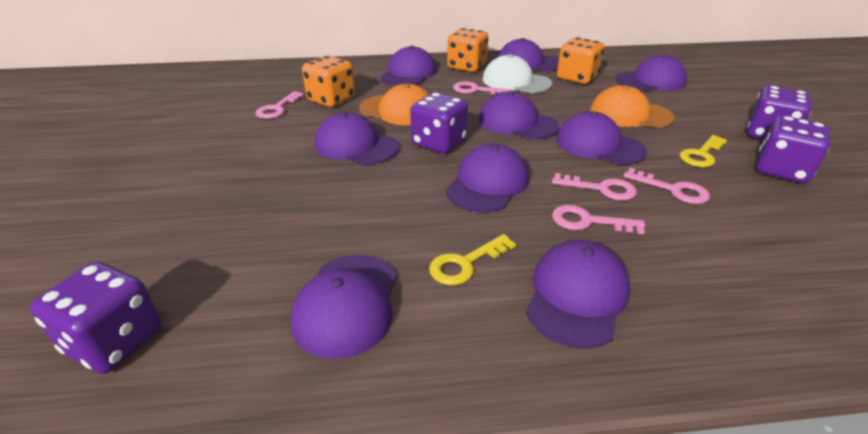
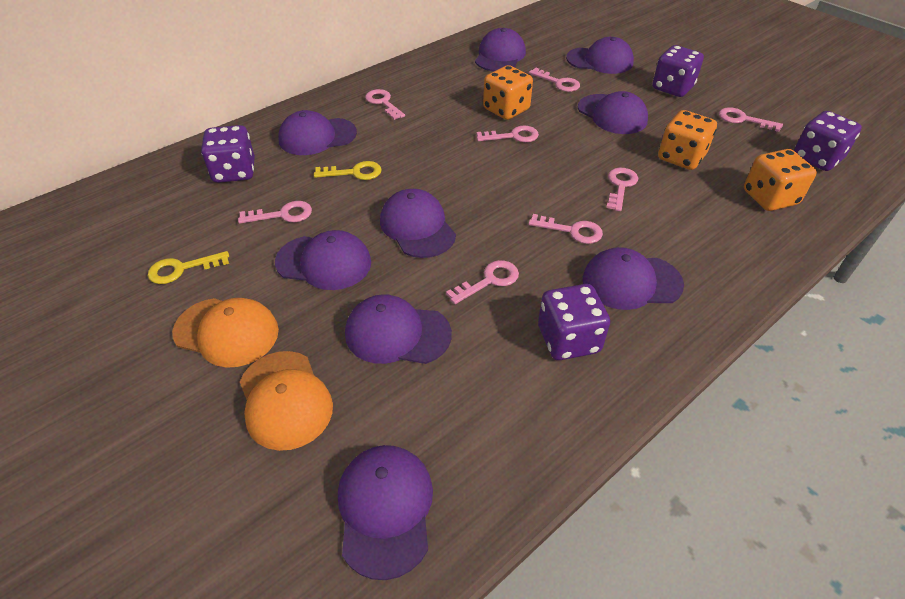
pink key: [256,91,304,119] [453,81,512,95] [552,173,637,201] [552,205,645,234] [623,168,710,204] = 5 -> [238,201,312,224] [365,89,405,120] [446,260,519,304] [477,126,539,142] [528,214,603,244] [529,68,580,92] [606,168,638,211] [719,107,783,132] = 8
white cap: [483,54,552,93] = 1 -> none = 0

